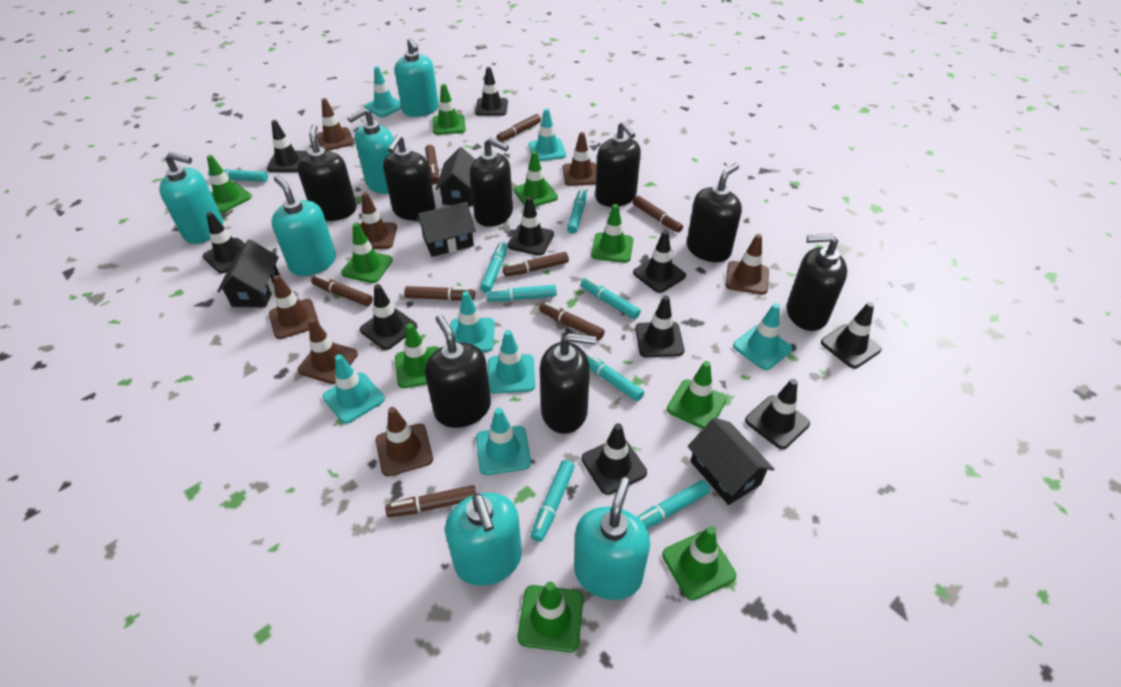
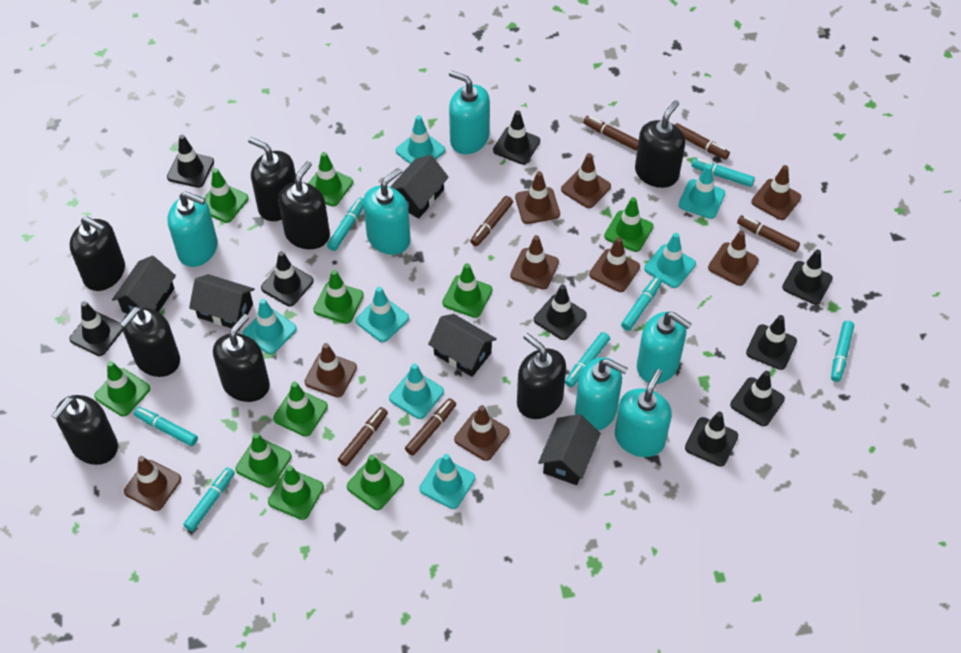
black house: [217,240,280,307] [417,202,476,257] [435,147,476,206] [688,418,775,505] = 4 -> [112,256,176,314] [189,274,255,328] [390,155,449,219] [428,314,497,377] [538,414,601,485] = 5
black traffic cone: [202,212,245,274] [267,120,308,172] [360,284,417,350] [475,67,508,116] [508,196,554,256] [582,423,647,495] [633,230,686,293] [635,295,684,357] [745,379,810,449] [821,302,882,368] = 10 -> [69,301,123,356] [167,135,214,188] [261,251,314,306] [493,110,540,165] [534,285,587,340] [685,411,738,467] [730,371,785,426] [746,315,797,370] [782,250,833,305] = 9
brown marker: [311,275,373,306] [385,485,476,517] [404,286,475,300] [425,145,439,183] [497,114,541,142] [503,252,569,276] [539,302,605,340] [633,196,683,233] = 8 -> [338,407,388,466] [405,398,456,456] [470,196,513,246] [583,116,639,150] [675,123,730,160] [737,215,800,252] = 6
brown traffic cone: [269,275,319,339] [298,318,358,384] [316,98,354,151] [360,192,397,249] [376,407,433,476] [562,132,597,186] [725,234,769,295] = 7 -> [124,456,181,511] [304,343,357,397] [454,405,510,461] [510,235,559,290] [515,171,560,224] [561,153,611,208] [589,237,640,292] [708,231,759,286] [751,165,801,220] = 9
green traffic cone: [207,155,252,213] [341,223,393,283] [395,323,439,388] [432,84,466,135] [514,151,558,206] [518,581,583,652] [591,204,633,263] [662,526,736,601] [667,361,727,429] = 9 -> [94,361,150,416] [204,168,248,223] [235,433,291,488] [268,465,324,520] [273,382,328,437] [308,152,353,207] [313,270,364,324] [347,454,404,510] [442,263,492,318] [604,197,653,252] = 10
turquoise marker: [208,168,268,182] [480,242,507,293] [486,285,557,301] [531,460,575,542] [567,189,587,234] [580,278,641,319] [584,351,644,401] [637,480,710,528] = 8 -> [134,407,198,446] [183,467,235,531] [327,198,364,251] [565,332,610,387] [621,277,662,331] [691,158,755,187] [831,321,854,382] = 7

